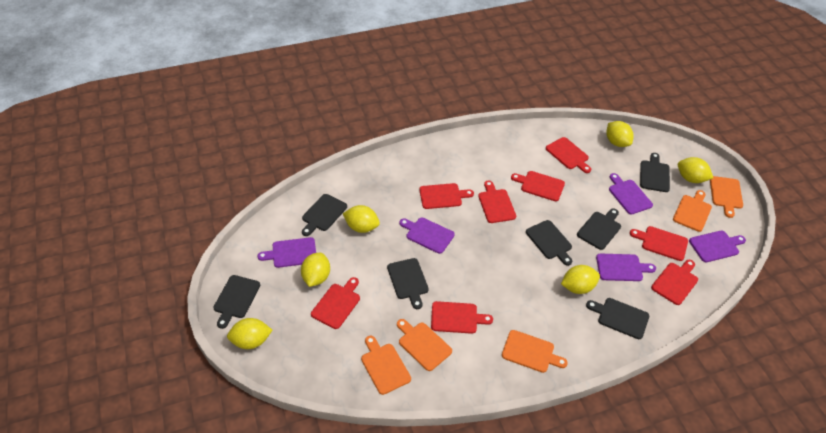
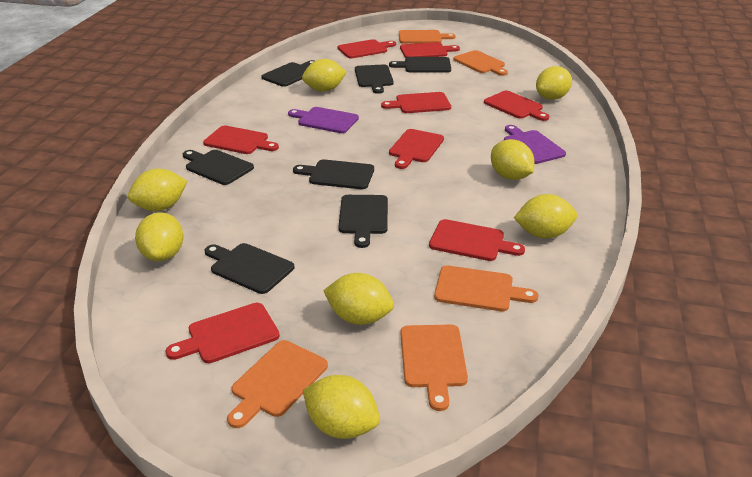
purple cutting board: [258,237,316,268] [399,217,455,254] [596,254,656,281] [609,173,653,215] [689,231,746,262] = 5 -> [288,107,359,133] [504,125,566,164] = 2
yellow lemon: [227,318,273,349] [301,253,330,287] [343,205,380,233] [561,265,600,294] [606,121,634,147] [678,157,713,183] = 6 -> [128,169,187,211] [135,212,183,261] [302,59,347,92] [303,375,380,439] [323,273,394,325] [491,139,535,180] [514,194,577,239] [536,66,572,100] = 8

